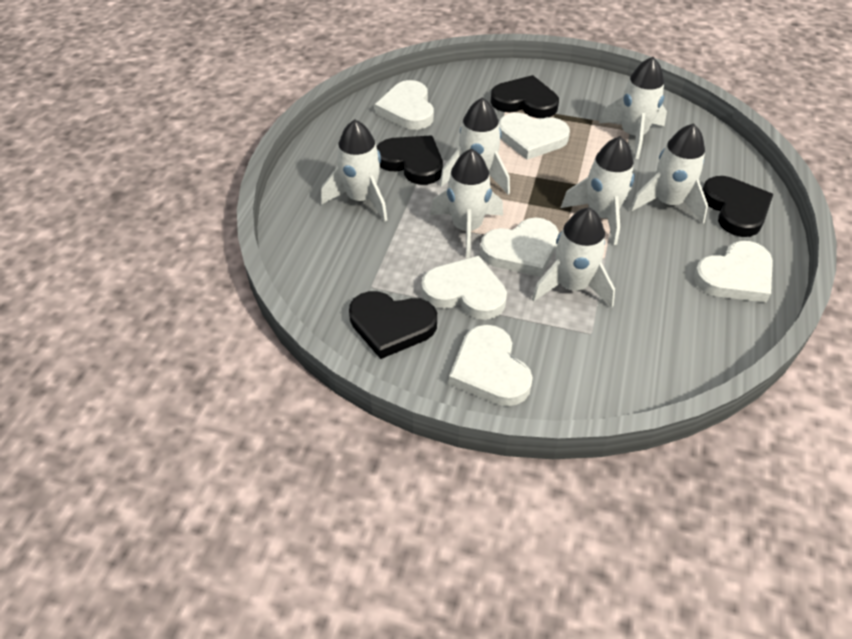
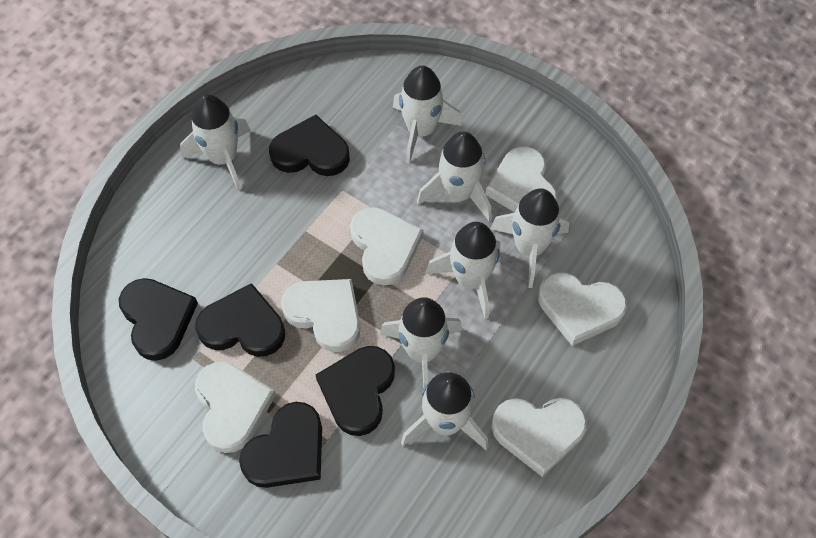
black heart: [349,291,437,359] [376,135,443,185] [490,75,559,118] [702,176,773,237] = 4 -> [119,278,198,361] [195,283,285,357] [239,402,322,488] [269,115,350,176] [316,346,395,436] = 5

